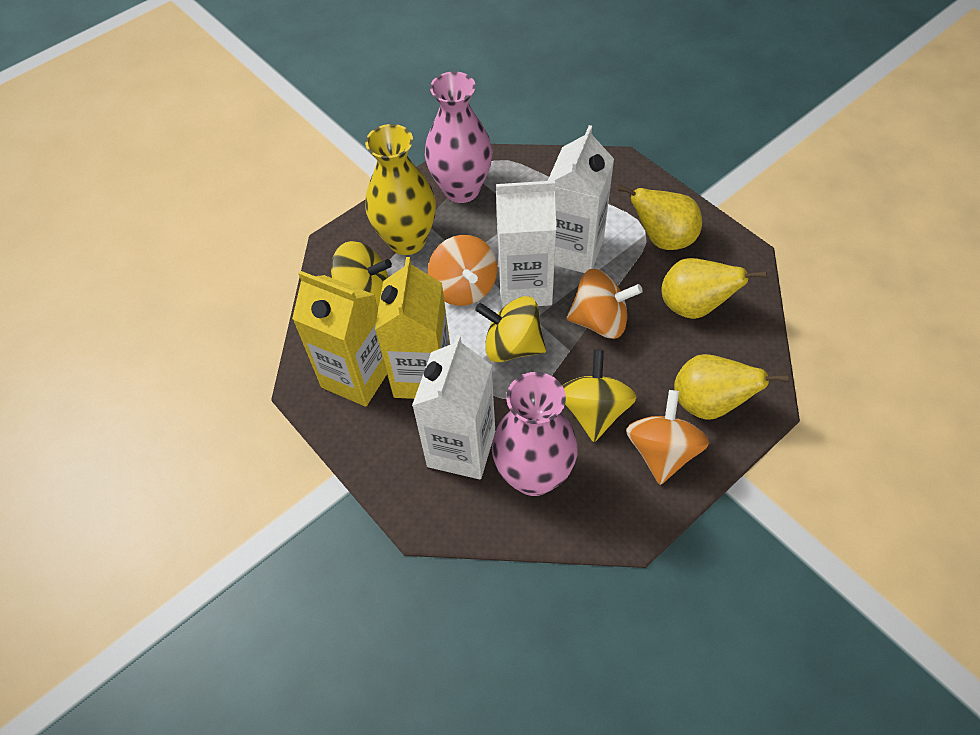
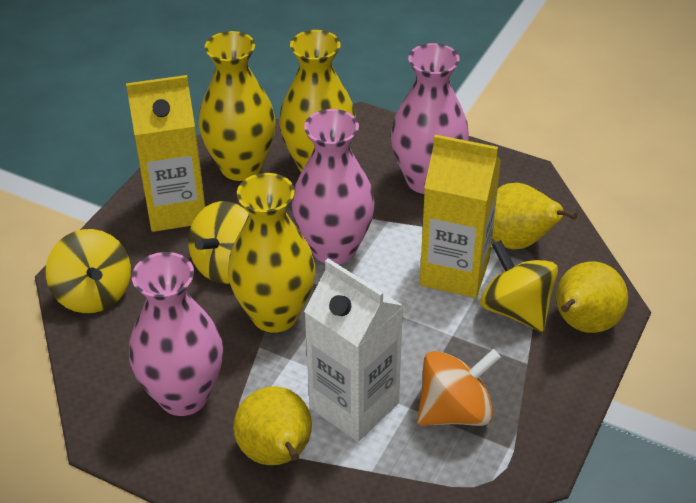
orange spinning top: [428,235,497,306] [567,269,643,339] [626,390,709,485] = 3 -> [417,349,501,426] = 1
pink vase: [425,71,492,203] [492,372,578,496] = 2 -> [129,252,223,416] [292,109,375,264] [391,43,469,194] = 3
white carton: [412,335,495,479] [496,181,556,308] [548,125,614,273] = 3 -> [304,258,403,442] = 1
yellow vase: [365,124,436,255] = 1 -> [198,31,276,181] [228,173,315,333] [279,30,356,172] = 3

